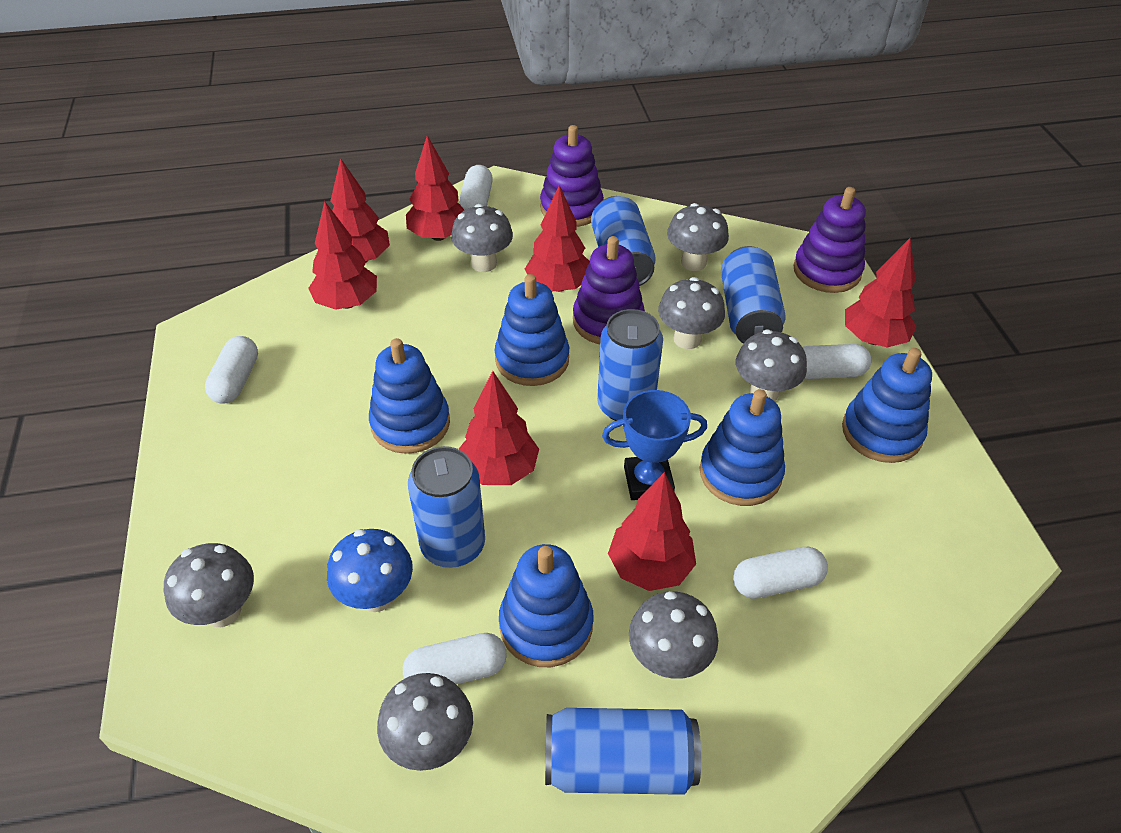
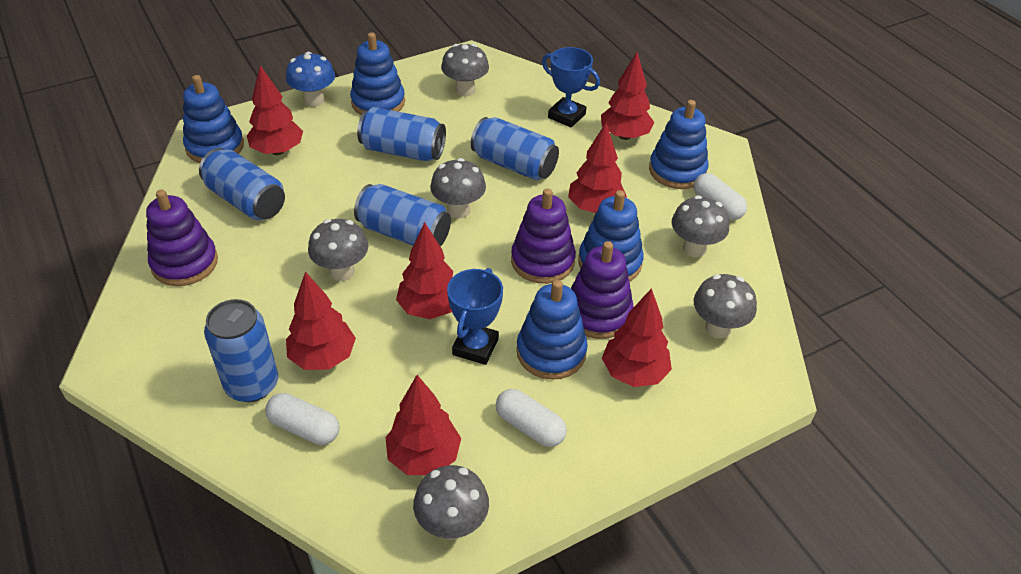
blue trophy: [602,390,707,500] = 1 -> [447,268,503,365] [542,47,600,127] = 2
grey mushroom: [164,543,254,627] [377,673,473,771] [451,204,513,272] [629,591,718,679] [658,277,725,349] [667,203,729,271] [736,329,807,401] = 7 -> [308,219,368,281] [413,465,489,540] [430,158,486,219] [441,44,489,96] [672,195,729,257] [694,274,757,338] = 6
white capsule: [205,336,258,404] [403,633,507,684] [459,165,493,210] [733,547,828,599] [802,344,872,379] = 5 -> [265,393,340,445] [496,389,567,447] [694,173,747,220] = 3

